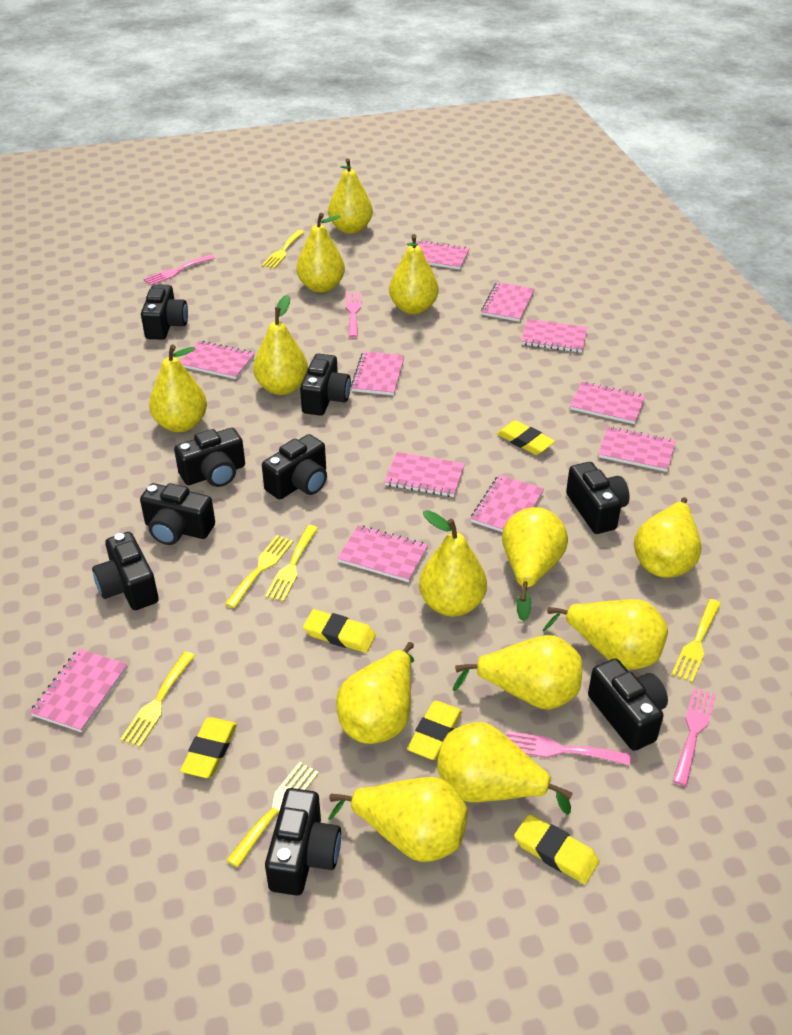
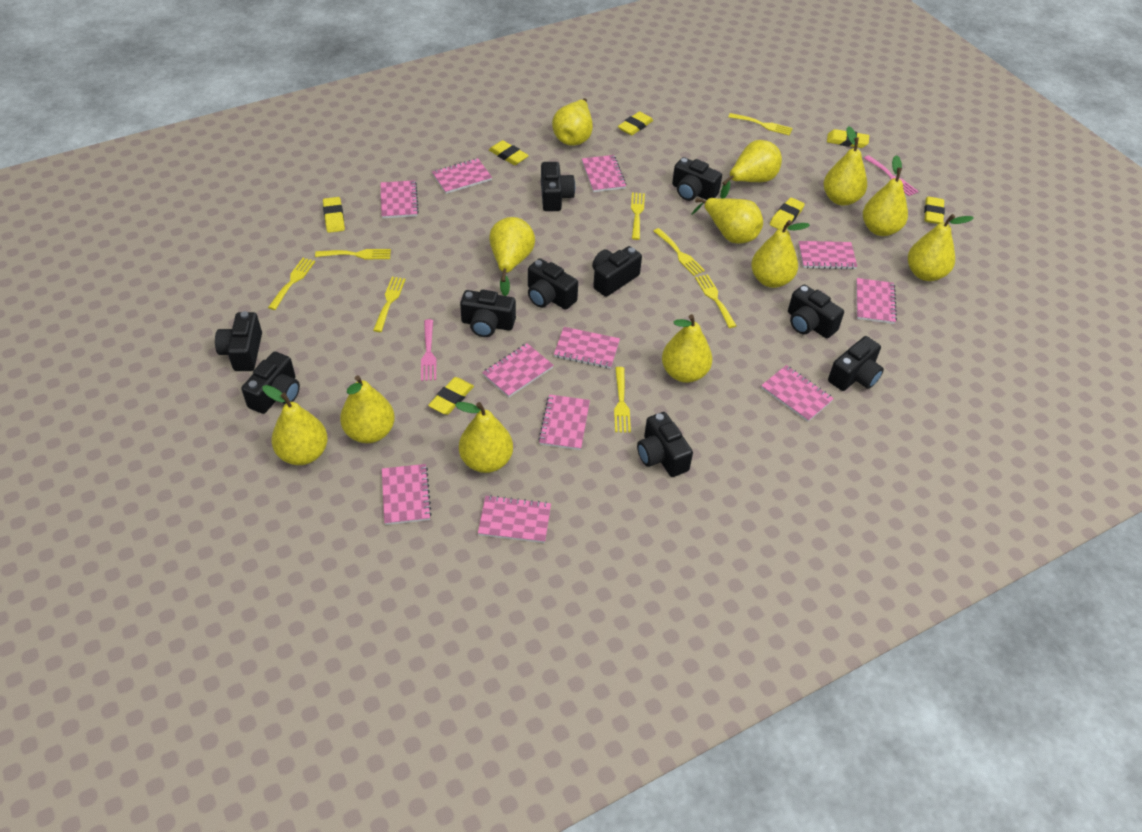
black camera: [92,532,159,610] [140,483,215,545] [141,284,188,340] [174,428,245,487] [262,434,327,499] [265,788,341,896] [300,354,351,416] [566,462,630,534] [588,659,668,751] = 9 -> [215,311,262,371] [241,352,300,414] [460,290,516,337] [528,258,578,310] [541,162,575,211] [592,246,642,297] [637,412,693,477] [672,157,722,201] [788,285,844,338] [828,336,884,391] = 10
pink fork: [144,255,215,285] [346,293,361,338] [507,731,631,765] [673,687,716,786] = 4 -> [421,319,436,381] [864,155,918,196] = 2
yellow eraser: [180,717,237,778] [303,609,376,653] [407,701,462,760] [497,420,555,455] [514,814,599,884] = 5 -> [323,197,345,233] [428,377,474,415] [489,140,529,165] [618,112,653,136] [770,197,805,229] [827,129,869,148] [924,196,945,224] = 7
yellow fork: [120,652,195,747] [225,535,293,608] [226,762,319,868] [262,230,304,269] [265,525,318,602] [672,599,721,682] = 6 -> [268,258,315,310] [315,249,391,260] [373,277,406,332] [614,367,631,433] [631,193,645,240] [654,228,705,276] [695,274,737,328] [728,113,793,136] = 8
yellow pear: [149,345,207,432] [253,295,308,395] [296,213,345,293] [328,158,373,234] [328,777,468,862] [336,642,414,744] [389,234,439,314] [419,510,487,616] [437,722,573,815] [452,635,582,710] [502,507,568,621] [543,599,668,670] [634,497,701,578] = 13 -> [262,385,328,465] [340,375,395,443] [455,402,513,473] [489,217,535,296] [552,98,593,146] [662,314,712,383] [692,198,763,244] [720,140,782,199] [751,220,810,288] [823,126,867,206] [863,155,908,236] [908,214,974,281] = 12

